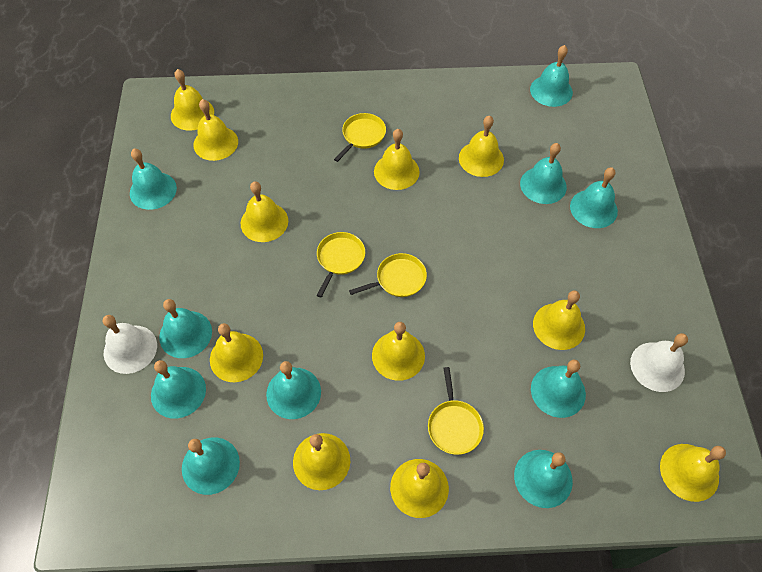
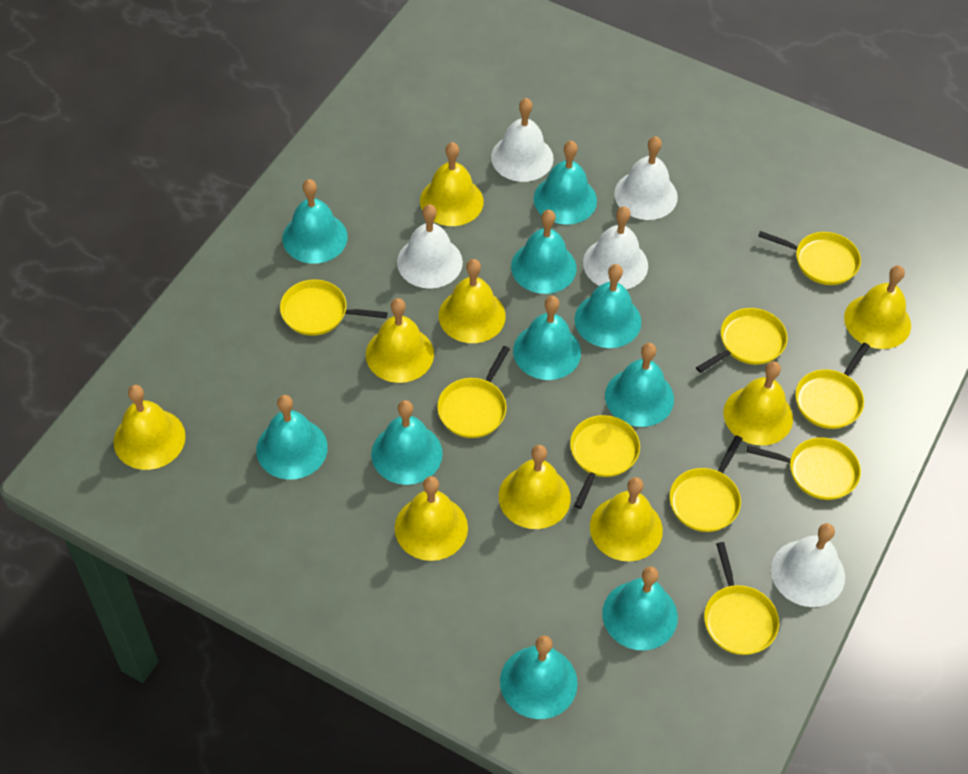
white bell: [103,315,157,374] [630,333,688,392] = 2 -> [397,204,463,289] [491,98,554,182] [583,206,648,289] [614,136,678,220] [771,523,845,607] = 5
yellow bell: [171,69,214,131] [194,99,238,161] [210,323,263,382] [241,181,288,242] [293,433,350,490] [372,322,425,381] [374,129,420,190] [390,459,449,518] [459,116,504,177] [533,290,585,350] [660,444,726,502] = 11 -> [114,385,186,470] [366,298,434,383] [395,476,468,561] [420,142,484,226] [439,259,505,343] [499,445,571,529] [590,477,663,562] [724,361,793,446] [844,265,911,349] = 9
yellow pan: [317,232,365,297] [334,113,386,162] [349,253,427,297] [428,367,484,455] = 4 -> [280,279,388,336] [437,346,510,438] [570,415,640,509] [670,435,742,532] [696,308,787,373] [704,542,779,655] [747,437,861,500] [758,231,861,285] [795,343,870,429] = 9

